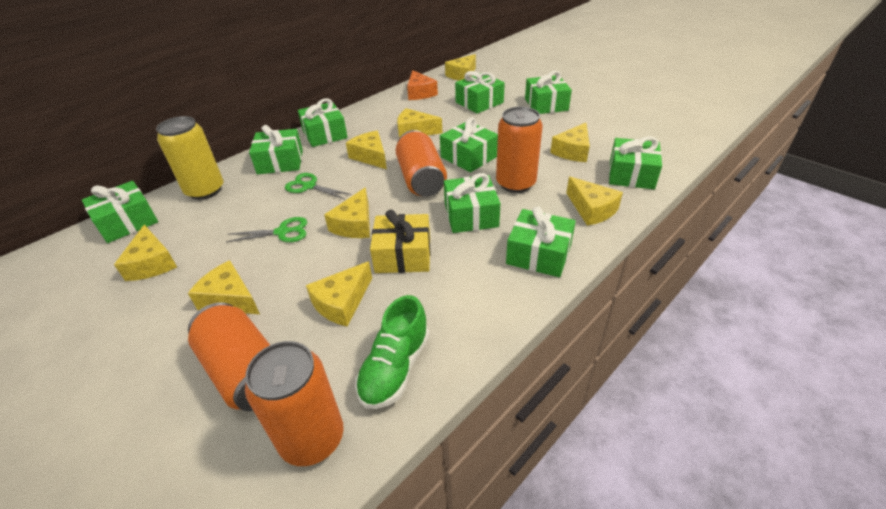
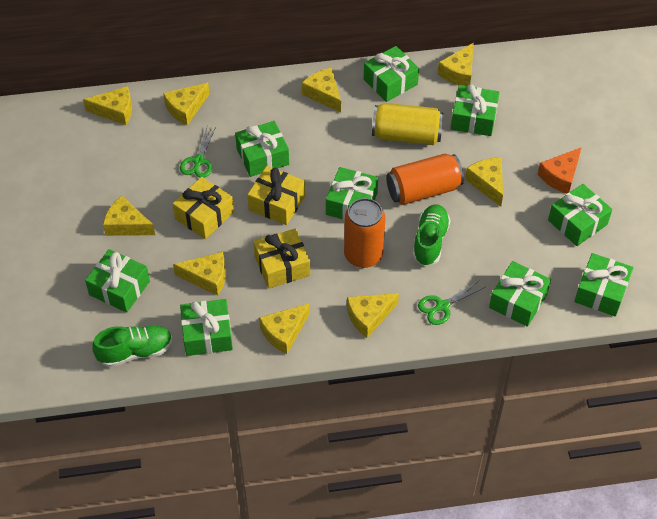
green shoe: [355,295,429,409] = 1 -> [92,325,173,367] [413,205,451,266] = 2
orange can: [188,302,270,411] [245,341,344,466] [396,130,447,197] [496,107,543,193] = 4 -> [344,198,385,268] [386,154,464,205] = 2
yellow gift: [370,210,430,273] = 1 -> [173,177,234,239] [247,166,305,225] [253,229,310,289] = 3

